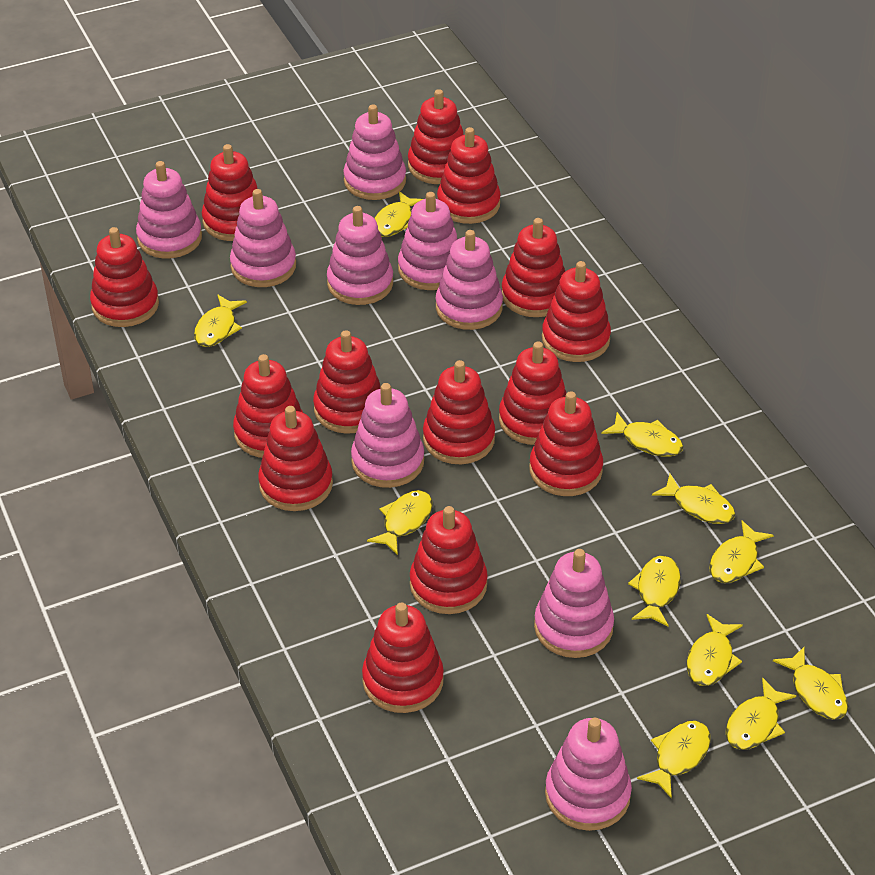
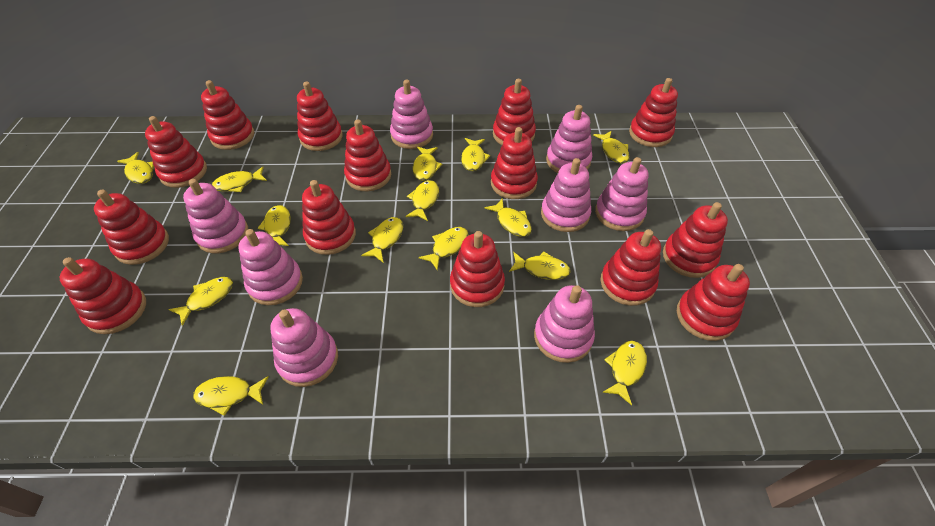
pink stacking toy: [136,161,202,258] [230,189,296,287] [327,206,393,305] [343,105,406,200] [351,383,424,488] [398,192,458,290] [436,230,503,330] [534,549,614,658] [545,718,632,831] = 9 -> [183,179,248,253] [238,229,303,305] [270,308,338,387] [390,80,433,149] [534,285,595,363] [541,158,591,232] [546,105,592,173] [595,157,649,231] = 8
yellow fish: [194,294,247,347] [367,490,433,555] [374,191,423,237] [601,412,683,457] [628,556,681,627] [637,721,711,799] [652,474,735,524] [687,614,743,686] [709,520,774,583] [726,677,796,750] [773,647,848,720] = 11 -> [117,152,154,184] [168,277,233,326] [193,376,269,416] [212,166,267,192] [258,205,291,246] [361,217,403,263] [405,180,439,221] [413,147,442,181] [419,227,469,271] [461,138,490,171] [485,199,532,237] [509,251,571,280] [593,131,629,163] [602,341,647,405] = 14

